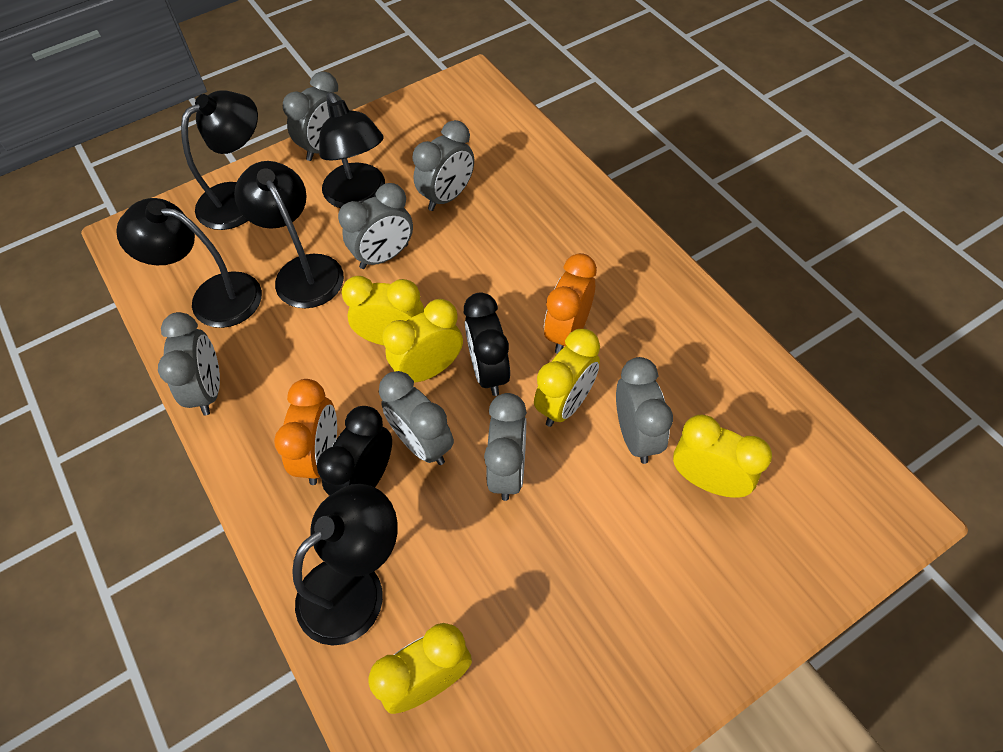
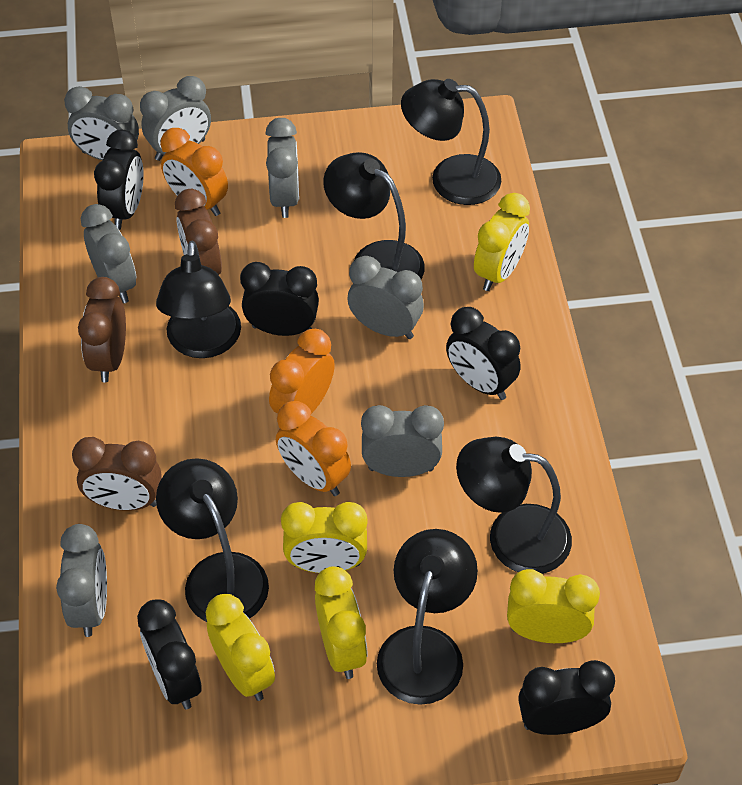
black clock: [317,406,392,496] [464,292,510,396] = 2 -> [94,130,144,230] [137,599,201,709] [240,262,319,336] [446,307,521,400] [518,660,615,735] = 5
black lamp: [116,198,262,328] [181,90,258,230] [234,161,344,308] [292,484,398,645] [319,93,385,208] = 5 -> [156,241,241,358] [156,458,269,622] [323,152,425,279] [377,529,478,705] [401,79,501,205] [456,437,572,574] = 6
brown clock: none = 0 -> [72,437,161,511] [78,277,126,382] [175,189,222,275] = 3
orange clock: [274,379,337,485] [544,253,597,354] = 2 -> [160,128,228,216] [269,329,335,414] [276,401,351,496] = 3

